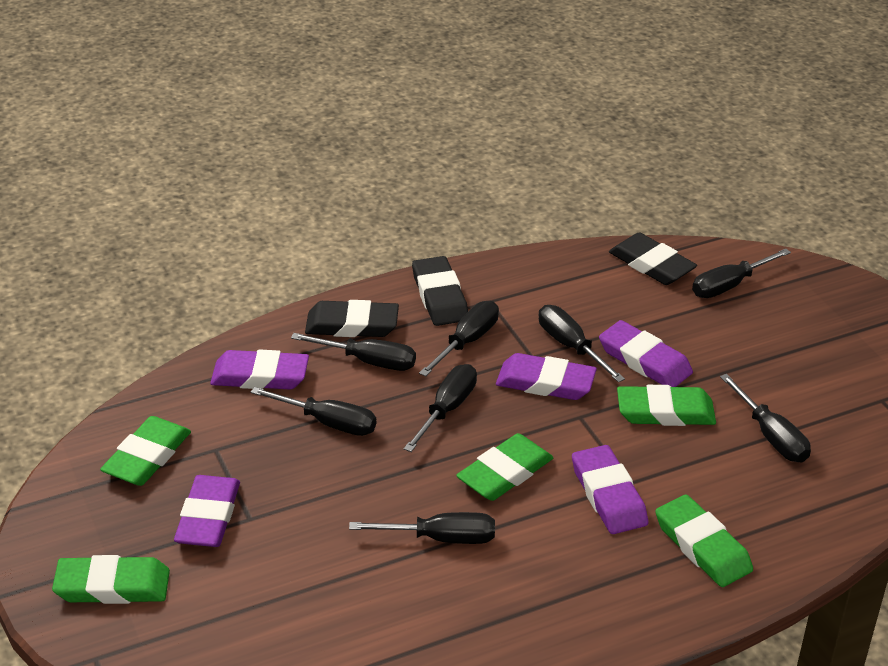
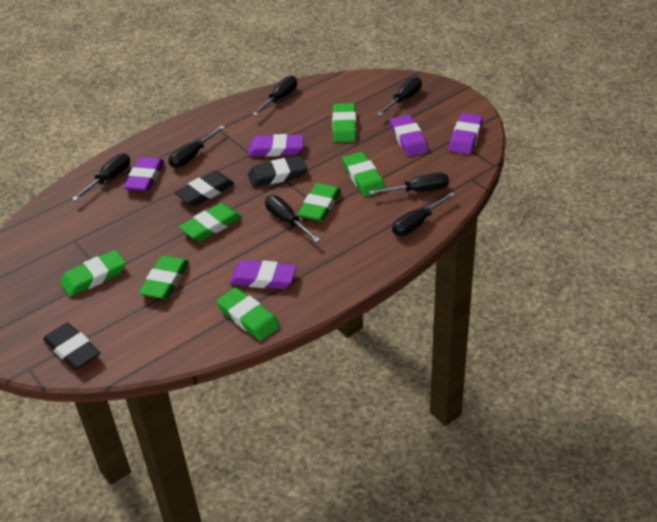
black screwdriver: [251,387,376,436] [291,333,416,371] [349,512,495,544] [404,364,477,452] [419,301,499,377] [539,305,625,382] [692,248,791,298] [720,374,811,462] = 8 -> [72,153,130,201] [168,125,225,168] [252,76,297,116] [265,195,320,242] [369,173,449,195] [377,76,422,116] [392,192,456,236] = 7
green eraser: [52,555,170,604] [100,416,191,486] [456,433,553,501] [617,385,716,426] [655,494,753,587] = 5 -> [60,250,126,297] [139,255,189,299] [179,203,242,241] [216,287,280,341] [298,183,341,221] [332,103,356,142] [342,152,385,197] = 7

